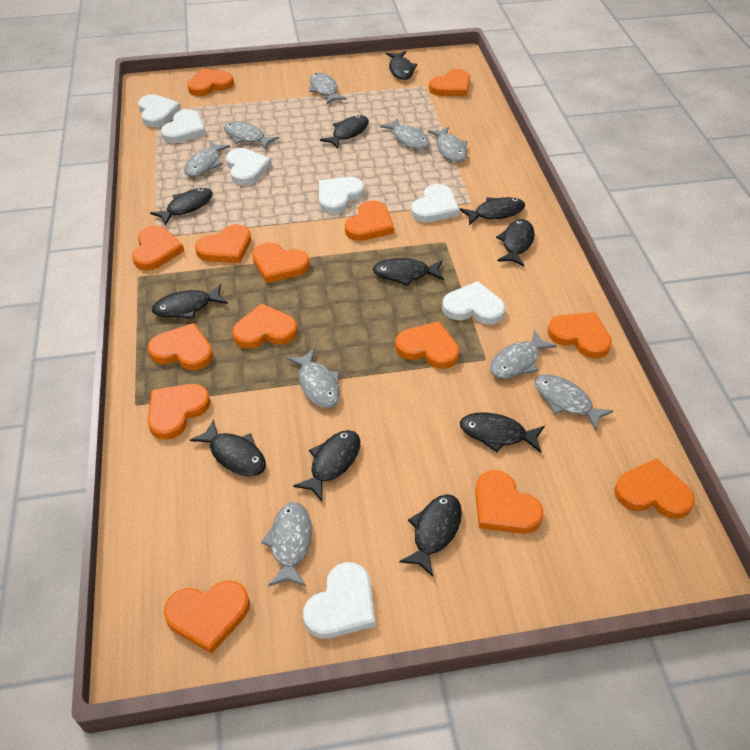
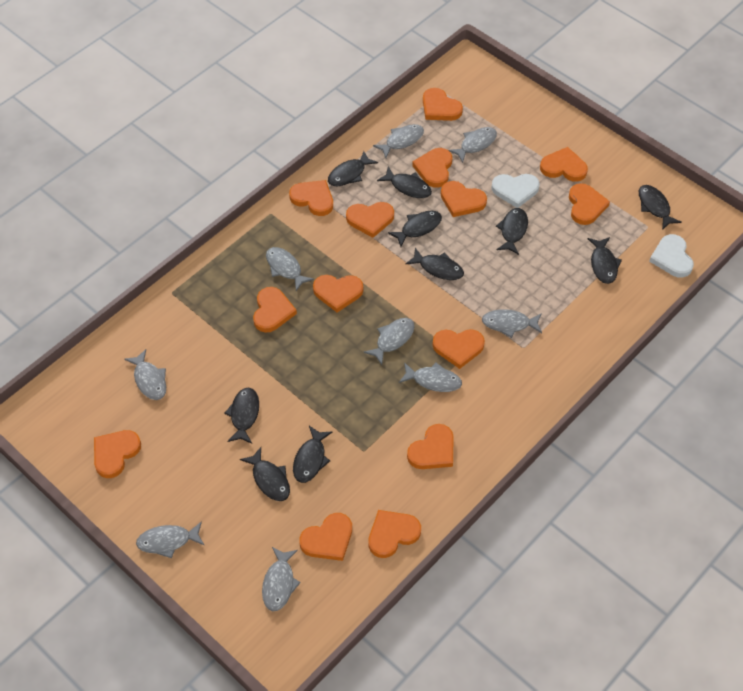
black fish: [150,188,213,226] [152,284,228,319] [190,419,266,476] [293,430,360,501] [320,115,369,149] [373,258,444,286] [386,51,417,80] [399,494,462,577] [460,197,525,225] [460,412,545,453] [496,219,535,266] = 11 -> [224,388,259,444] [240,447,290,501] [293,426,332,483] [328,151,378,186] [377,167,432,198] [388,211,442,247] [405,248,464,280] [496,208,528,255] [588,237,622,284] [639,185,682,230] = 10
white heart: [138,94,181,127] [161,109,206,143] [226,148,272,185] [303,562,375,639] [319,177,364,214] [411,184,460,223] [442,281,506,324] = 7 -> [491,174,540,208] [649,234,694,278] = 2

